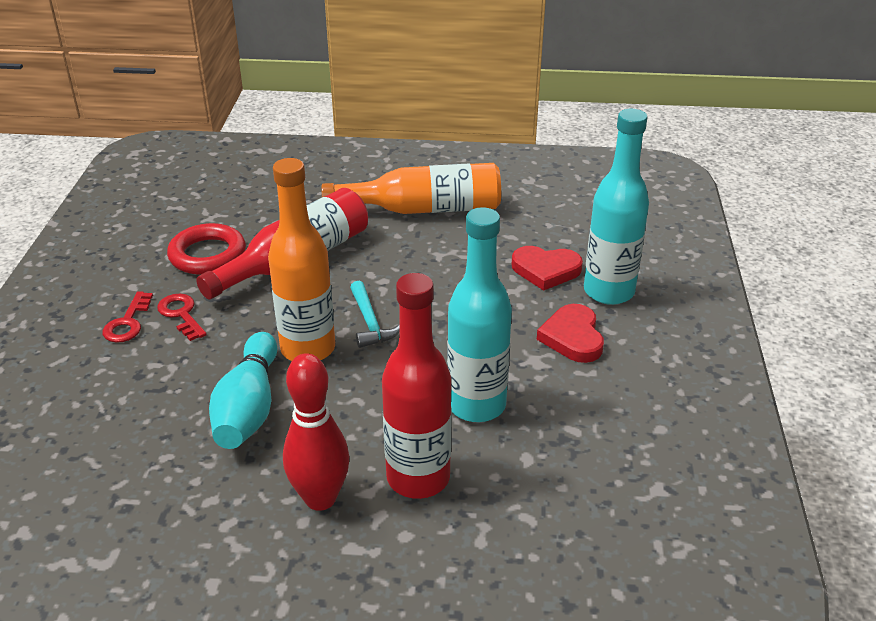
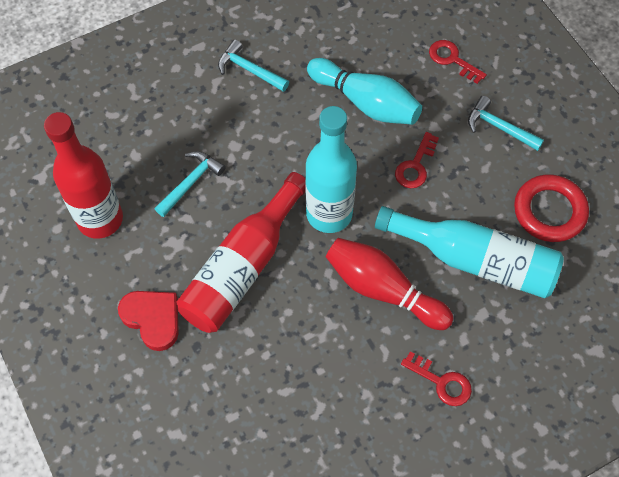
orange bottle: [268,158,335,361] [321,163,501,214] = 2 -> none = 0
red heart: [512,246,583,291] [537,304,604,363] = 2 -> [118,291,179,351] = 1
red key: [102,291,153,343] [157,294,207,341] = 2 -> [395,132,439,188] [401,351,472,406] [429,40,487,84] = 3
turquoise hammer: [350,281,400,348] = 1 -> [155,151,226,217] [218,39,289,92] [468,96,544,151] = 3

